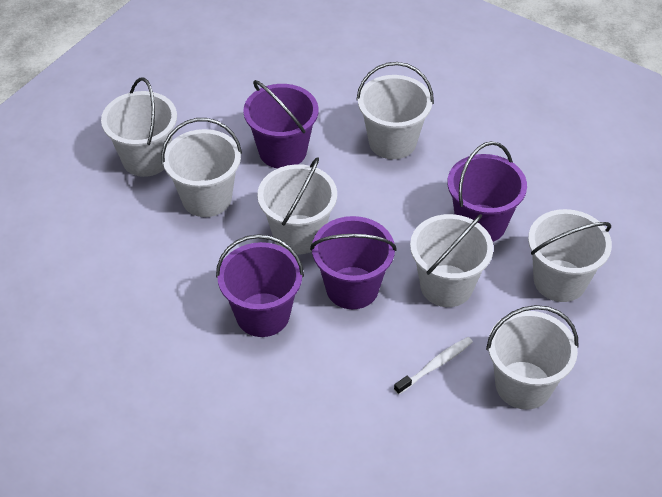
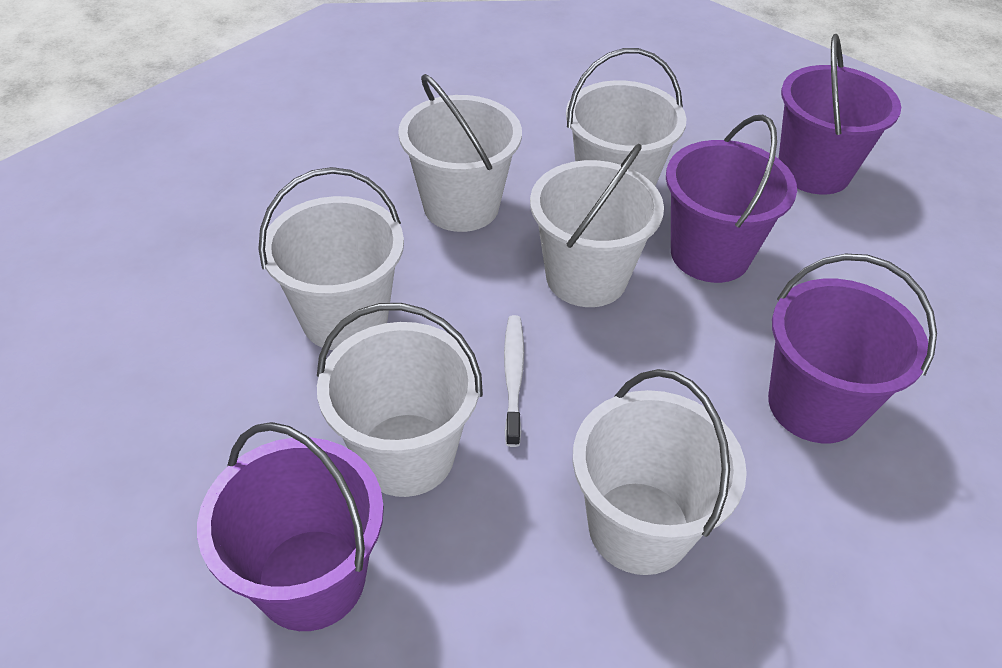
white bucket: [101,78,177,177] [161,118,242,217] [257,157,337,255] [356,62,434,159] [410,214,494,307] [486,305,579,410] [528,209,612,302] = 7 -> [258,167,404,350] [317,303,483,497] [398,74,522,232] [530,144,664,307] [566,48,687,186] [572,369,747,575] = 6

